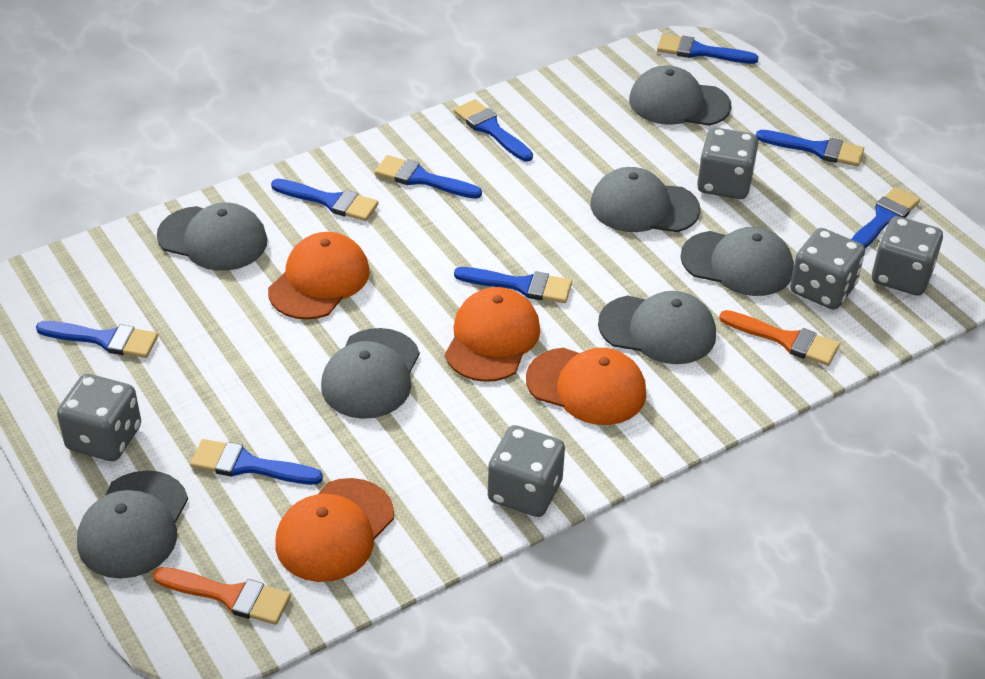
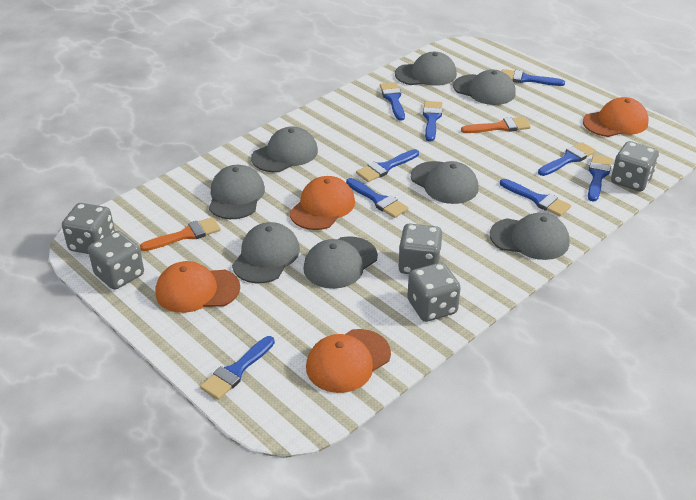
grey cap: [77,470,188,578] [157,203,267,271] [321,328,420,419] [590,167,700,232] [598,291,716,364] [629,65,731,126] [680,227,794,296] = 7 -> [209,165,265,219] [232,222,300,283] [251,126,318,172] [303,236,378,289] [395,52,457,86] [411,161,479,204] [453,69,515,105] [490,213,570,260] = 8

